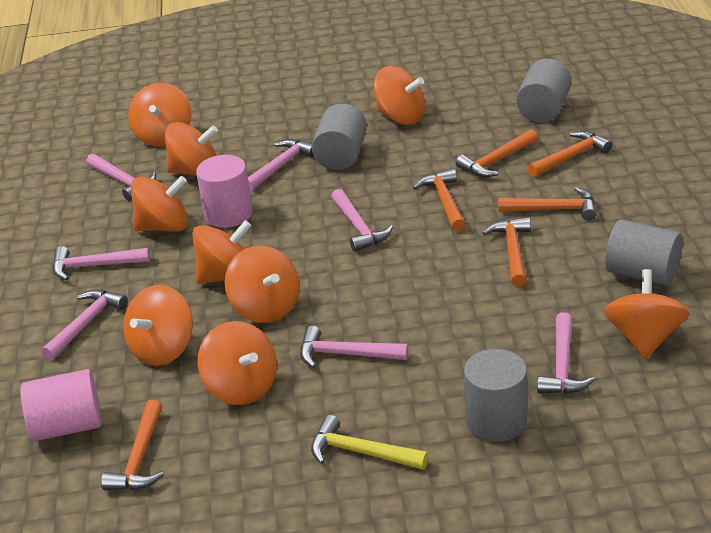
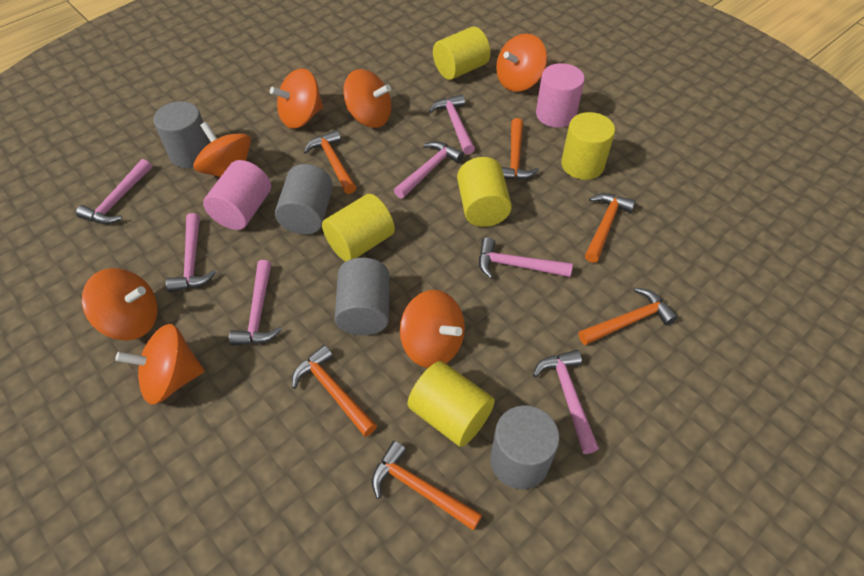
orange spinning top: [123,285,193,366] [128,83,192,146] [131,176,188,232] [165,122,218,176] [192,220,251,284] [198,321,277,405] [225,246,300,323] [374,66,425,125] [604,269,690,359] = 9 -> [82,268,157,340] [115,324,204,405] [193,122,251,177] [270,68,323,129] [343,69,391,128] [400,290,465,368] [496,34,547,92] = 7
yellow cylinder: none = 0 -> [322,194,395,261] [407,361,495,447] [433,26,490,80] [457,157,512,227] [561,112,615,180] = 5
yellow hammer: [311,415,428,470] = 1 -> none = 0

